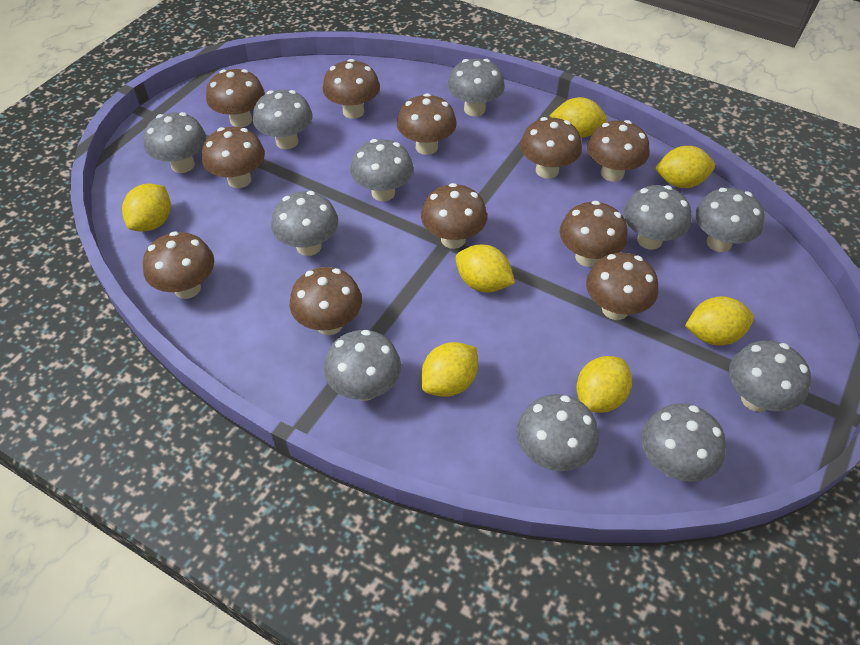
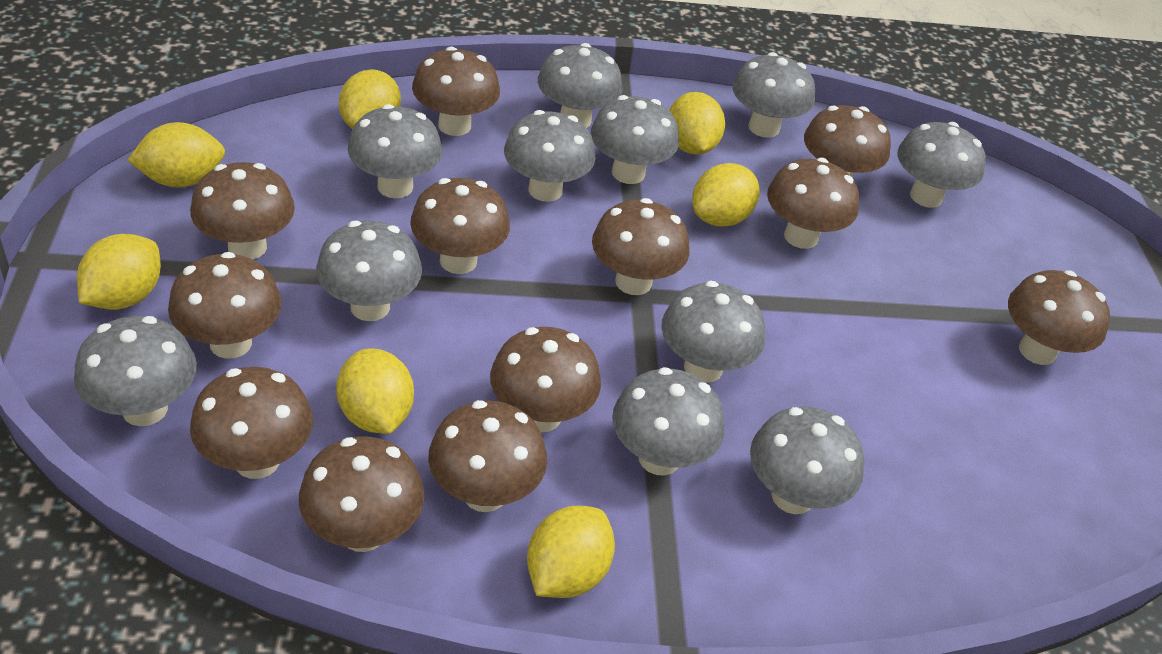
brown mushroom: [143,231,214,299] [202,127,265,188] [206,69,265,127] [290,267,362,335] [323,59,380,119] [397,93,457,155] [421,183,487,249] [520,117,582,179] [560,201,628,267] [586,253,658,320] [587,120,649,182] = 11 -> [168,252,282,359] [190,162,295,260] [190,367,313,479] [299,436,424,552] [410,178,510,274] [412,47,500,136] [428,400,547,512] [490,327,601,433] [592,198,690,295] [767,158,859,249] [804,105,891,178] [1008,270,1110,365] = 12

